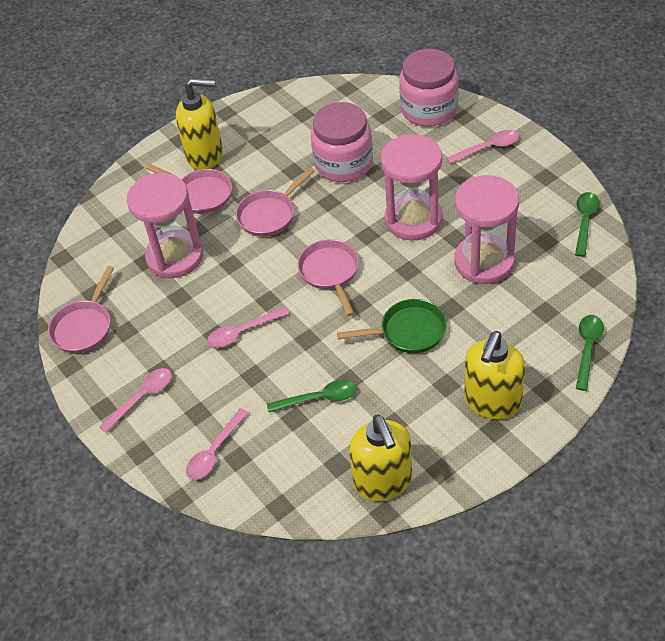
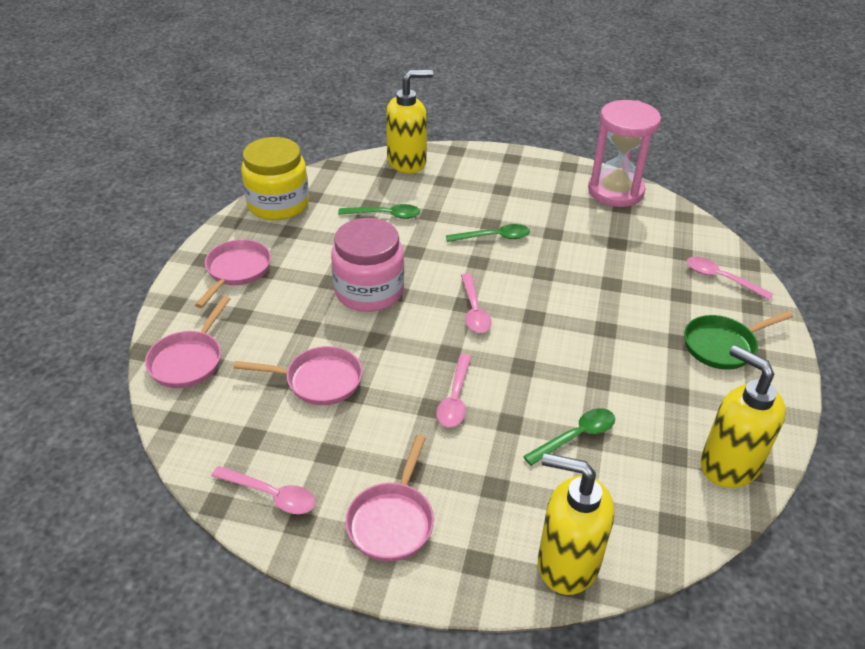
pink hourglass: [127,173,203,278] [381,134,443,241] [455,175,519,284] = 3 -> [588,100,661,207] = 1
pink jar: [311,102,373,182] [399,49,458,127] = 2 -> [331,218,404,312] = 1
yellow jar: none = 0 -> [241,137,309,220] = 1

